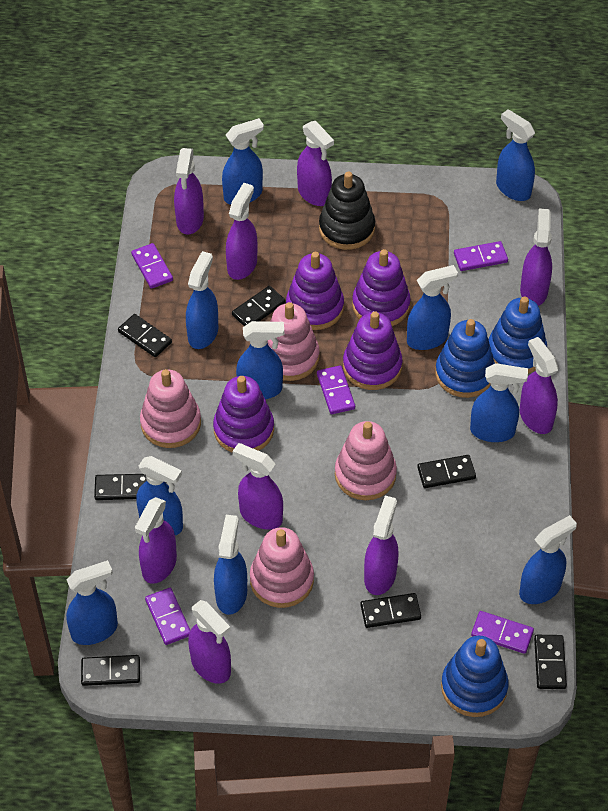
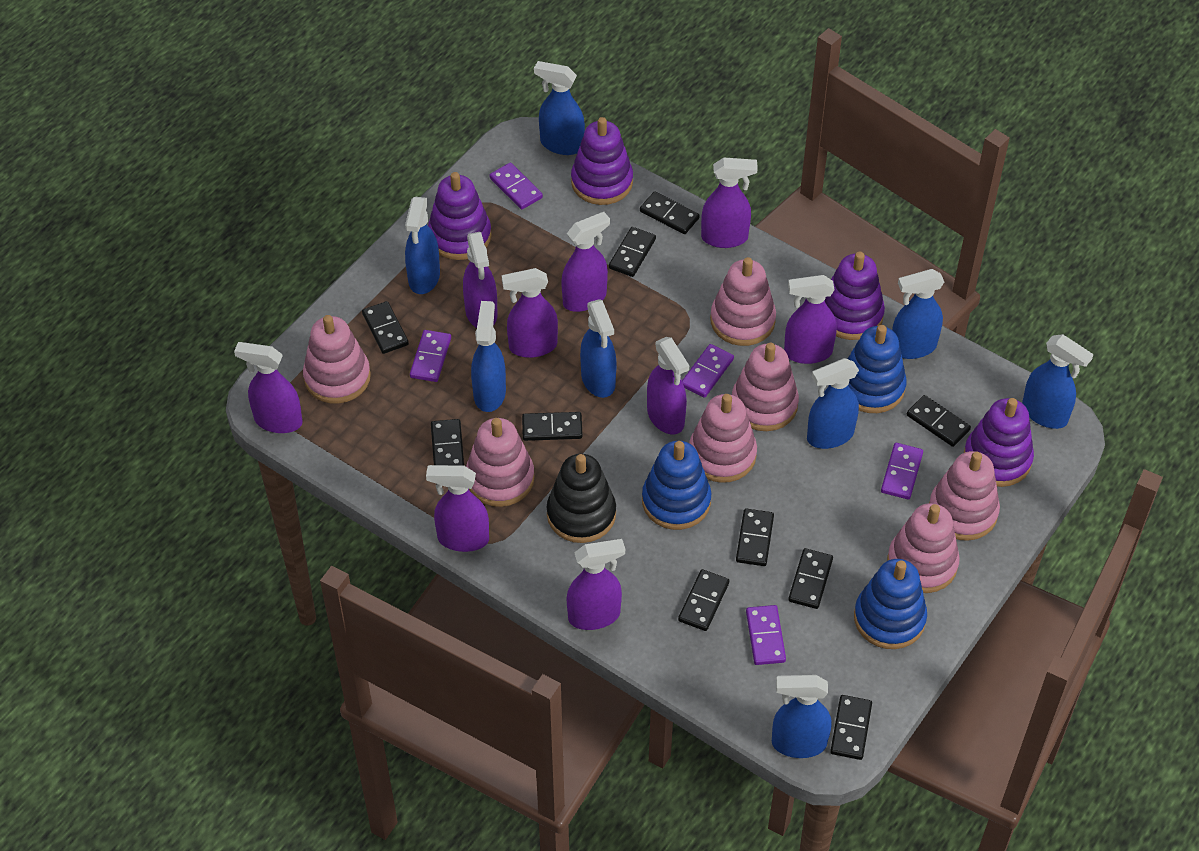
black domino: [81,655,140,686] [94,474,147,500] [118,314,172,357] [232,286,286,326] [360,593,421,628] [417,455,476,488] [534,635,567,689] = 7 -> [362,301,409,354] [431,419,464,466] [522,412,582,441] [609,227,656,277] [640,191,700,234] [678,569,729,631] [736,508,774,566] [788,548,833,609] [830,695,872,760] [907,395,971,447] = 10
blue spray bottle: [66,560,118,645] [136,456,183,535] [186,251,218,349] [214,515,247,615] [222,118,264,205] [236,321,284,399] [407,265,458,350] [470,363,528,442] [496,109,535,201] [519,515,577,604] = 10 -> [405,197,440,294] [471,301,506,412] [534,61,585,155] [580,299,617,398] [772,675,832,758] [807,358,859,449] [892,269,944,359] [1022,334,1094,429] = 8
pink stacking toy: [140,369,201,448] [250,527,314,608] [267,302,319,381] [335,421,397,500] = 4 -> [303,315,371,404] [466,418,534,507] [689,394,757,483] [710,257,776,346] [732,343,799,431] [887,503,960,593] [929,451,1000,541] = 7

